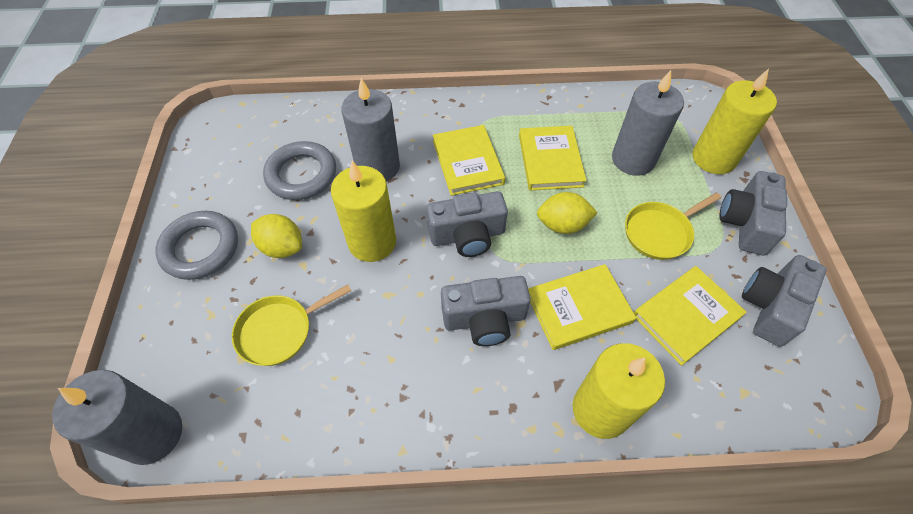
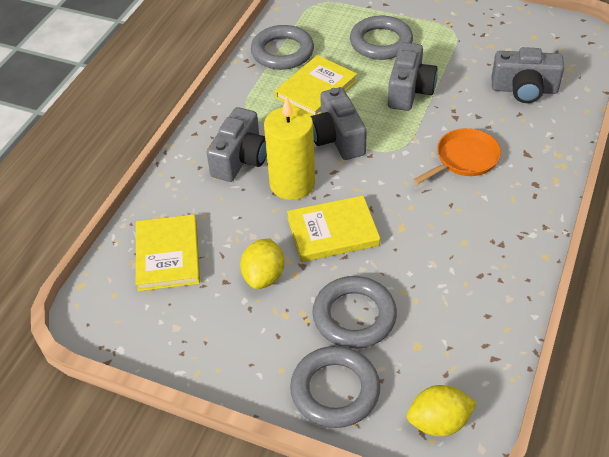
grey candle: [52,370,182,465] [341,78,400,181] [612,70,684,176] = 3 -> none = 0
grey ring: [155,211,238,280] [263,141,336,200] = 2 -> [251,25,314,70] [290,346,380,428] [312,276,397,349] [350,15,413,60] = 4
orange pan: none = 0 -> [413,128,501,184] = 1
yellow book: [433,125,505,196] [519,126,587,190] [528,264,636,350] [634,266,747,366] = 4 -> [136,214,200,291] [275,55,357,116] [287,195,380,262] = 3
yellow candle: [331,161,396,262] [573,343,665,439] [693,69,777,174] = 3 -> [264,97,315,200] = 1
yellow pan: [232,284,352,366] [625,193,721,260] = 2 -> none = 0

